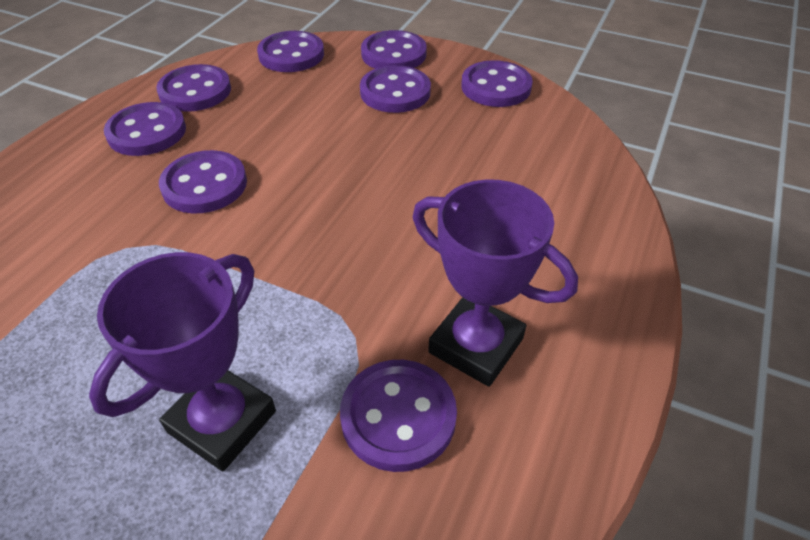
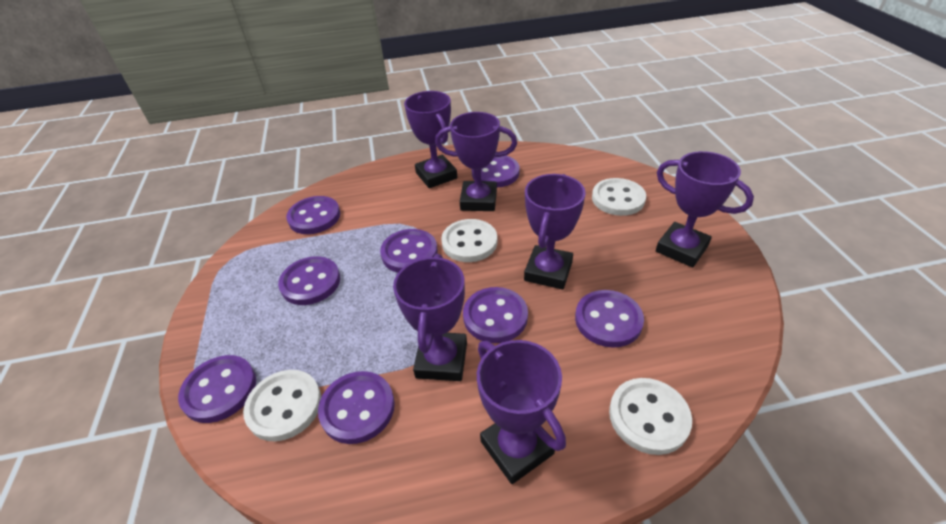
purple trophy: [89,252,276,471] [413,179,578,387] = 2 -> [393,254,467,381] [404,91,457,188] [435,112,517,211] [477,340,566,484] [524,174,586,290] [656,151,754,268] = 6
white button: none = 0 -> [243,370,321,441] [441,219,497,262] [592,178,646,216] [609,378,692,455] = 4

